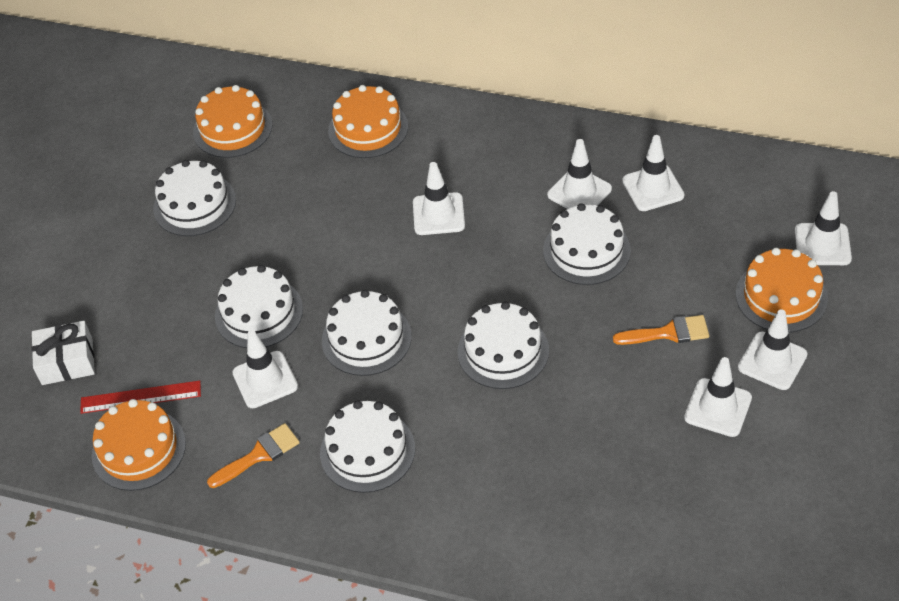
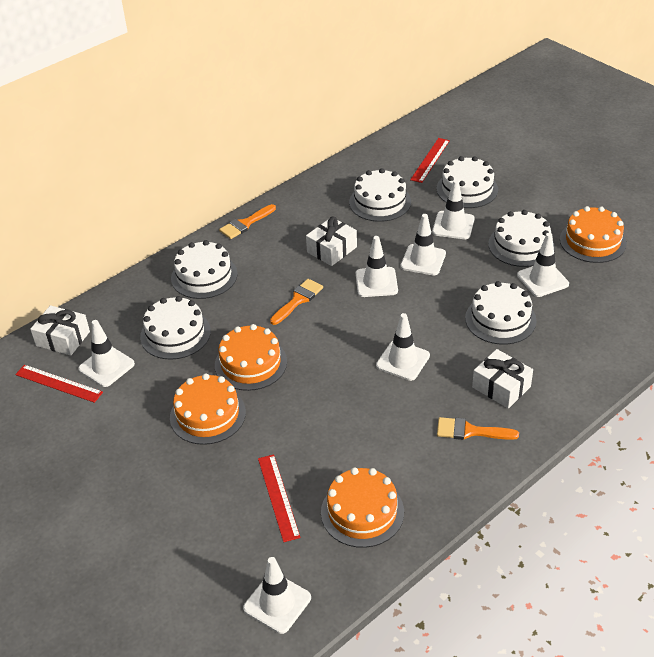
orange brush: [207,423,300,488] [613,315,709,345] = 2 -> [219,204,276,239] [270,279,323,325] [437,417,519,440] = 3
red ruler: [80,380,201,414] = 1 -> [15,365,103,403] [258,454,300,542] [410,138,450,183] = 3
white gift: [31,321,95,385] = 1 -> [30,305,90,356] [306,217,357,266] [472,349,533,409] = 3

